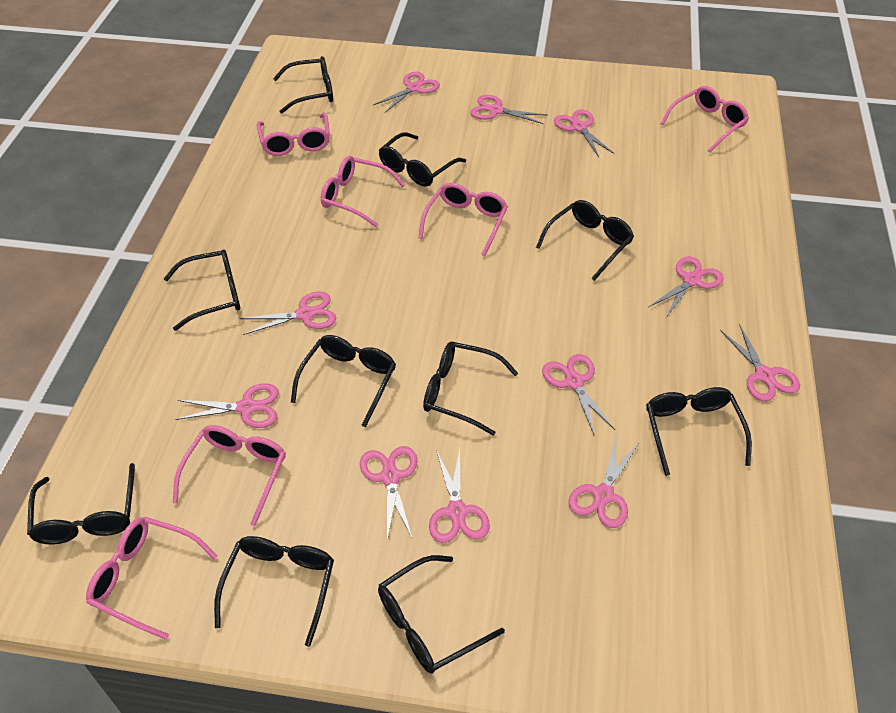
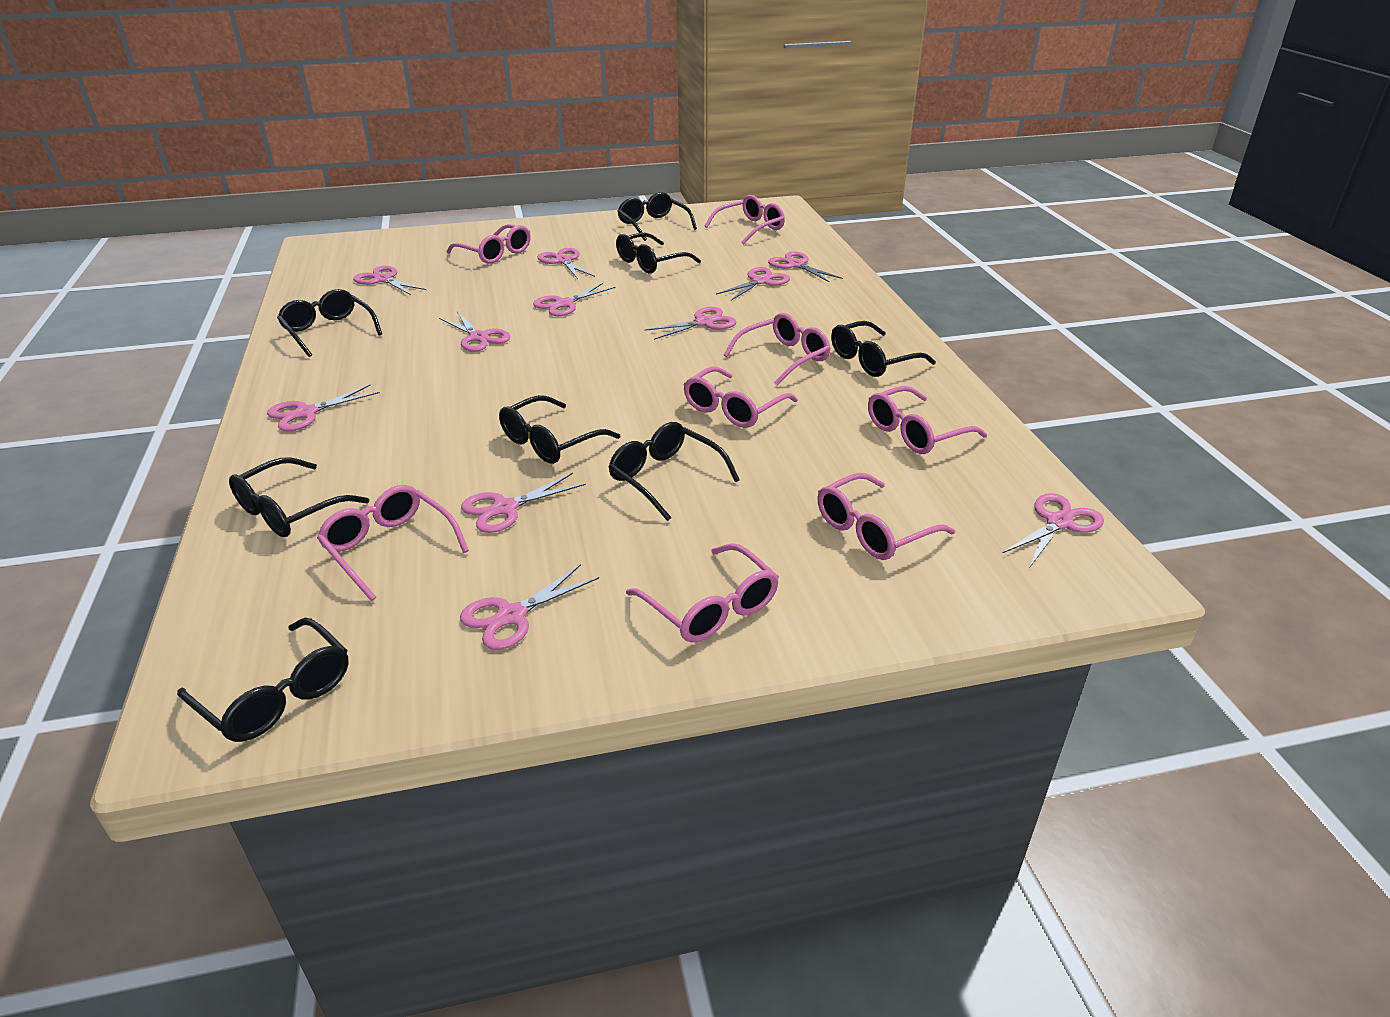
black glasses: [27,463,135,544] [164,249,240,331] [214,536,334,647] [273,56,333,114] [291,335,396,427] [378,132,466,187] [378,555,505,674] [423,342,518,436] [536,200,634,281] [646,387,752,476] = 10 -> [177,618,349,742] [229,457,369,537] [277,289,382,357] [499,395,620,464] [608,422,740,521] [616,233,701,274] [617,192,697,241] [831,321,936,377] = 8
pink glasses: [86,517,218,640] [173,425,286,526] [257,113,330,156] [321,156,405,227] [419,183,508,256] [660,86,749,153] = 6 -> [317,485,469,601] [446,224,531,264] [626,543,779,643] [683,366,798,428] [704,195,785,244] [724,313,831,386] [817,473,955,560] [868,386,987,454] = 8

